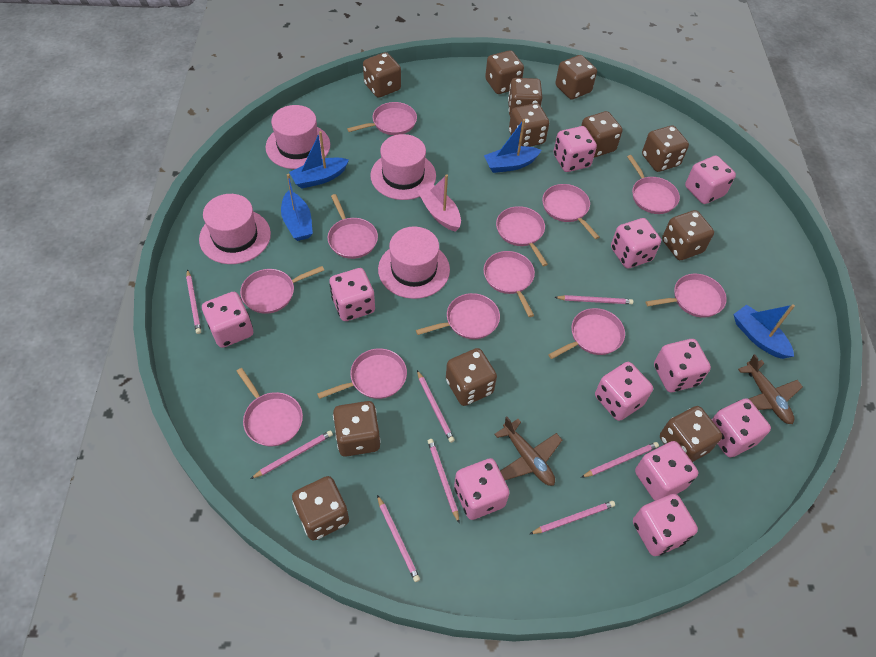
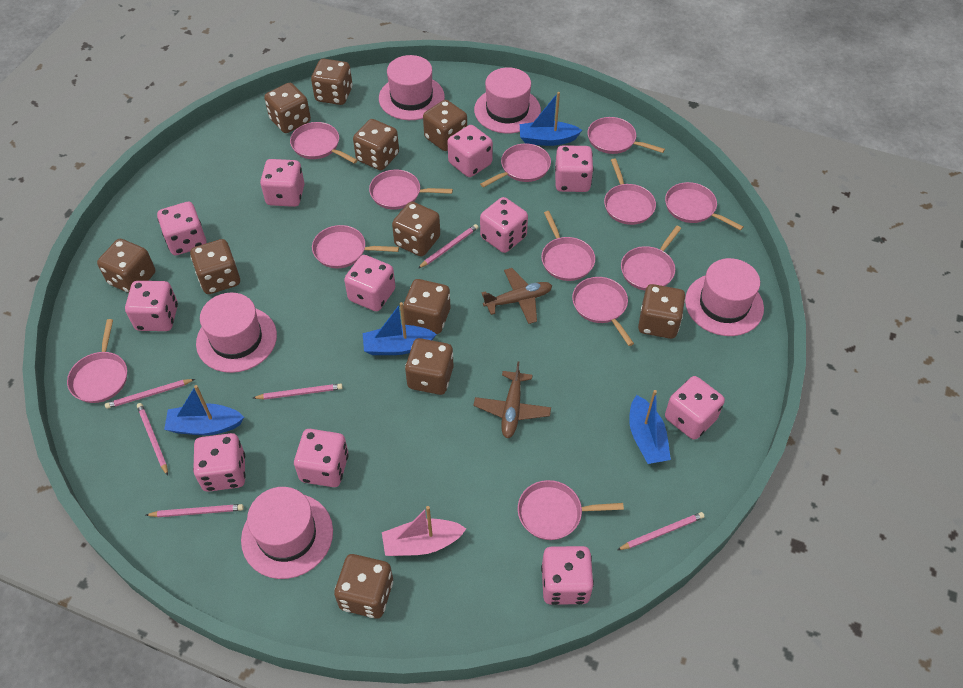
brown dice: [292,476,349,541] [333,401,381,457] [363,52,401,98] [446,348,497,406] [485,50,524,94] [508,78,542,117] [509,103,549,147] [555,55,597,100] [581,111,623,157] [642,125,689,172] [660,406,722,462] [662,210,714,260] = 12 -> [97,239,155,293] [190,239,240,294] [264,83,311,133] [311,59,353,105] [334,554,393,618] [353,119,399,170] [392,201,440,257] [403,279,450,334] [405,338,454,395] [423,100,467,151] [638,284,685,339] = 11
pink hat: [199,194,271,264] [265,105,330,169] [370,134,436,200] [378,227,450,299] = 4 -> [196,293,277,373] [241,487,333,579] [379,55,445,120] [474,67,541,133] [685,258,764,336] = 5
pink pencil: [186,269,201,334] [251,430,333,479] [377,495,420,582] [417,370,455,443] [428,439,459,523] [530,501,615,534] [555,295,634,304] [581,442,659,478] = 8 -> [105,379,195,409] [137,403,168,476] [146,504,244,517] [253,383,343,400] [418,224,479,268] [617,512,705,550] = 6

